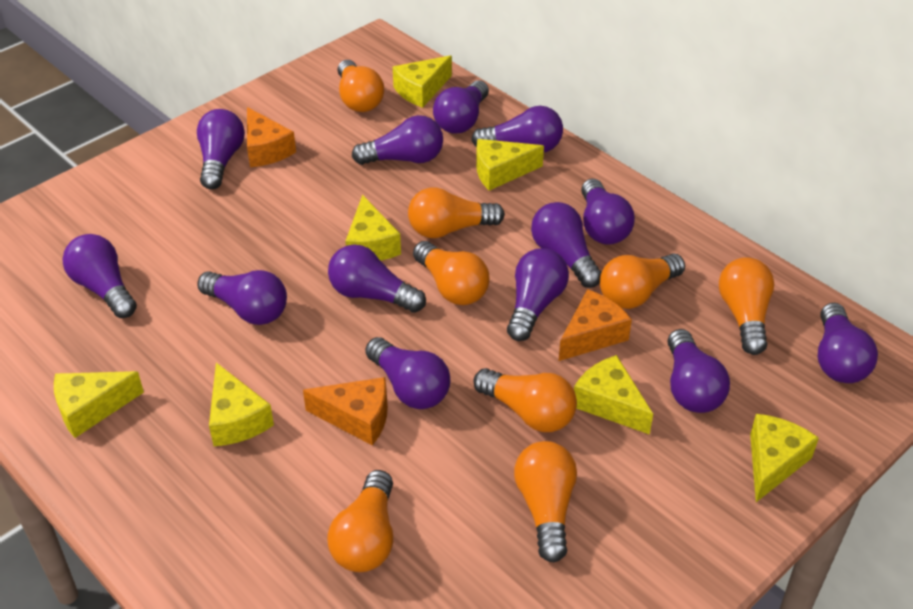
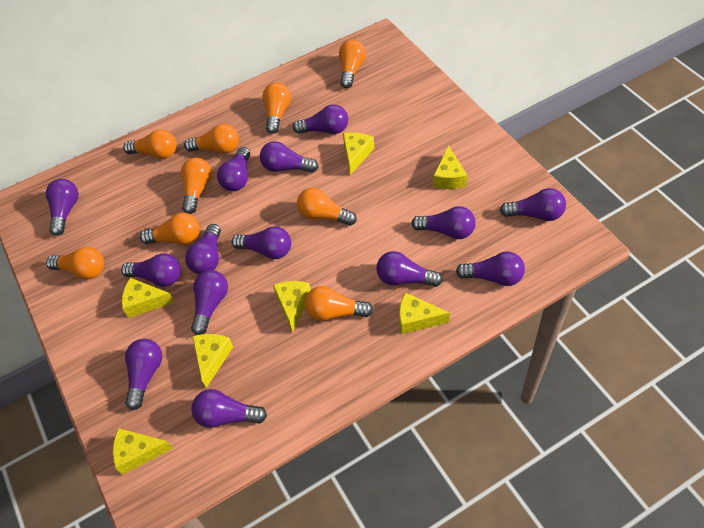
orange cheese: [247,107,296,167] [303,377,388,446] [559,289,632,361] = 3 -> none = 0
orange light bulb: [327,470,393,572] [338,60,384,112] [408,187,505,238] [413,241,490,305] [474,368,577,432] [514,441,577,562] [600,254,685,309] [719,257,774,355] = 8 -> [46,247,104,280] [123,129,177,159] [140,213,200,245] [181,158,212,214] [184,124,239,154] [262,82,291,134] [297,188,357,226] [304,286,373,321] [339,40,366,88] = 9
purple light bulb: [63,234,137,318] [197,109,245,189] [197,270,287,325] [328,244,426,313] [352,115,443,165] [365,337,451,409] [433,80,489,134] [471,106,563,152] [507,248,569,341] [531,202,602,288] [581,179,635,245] [668,329,730,413] [817,303,878,383] = 13 -> [46,179,78,236] [121,253,181,287] [125,339,162,411] [185,224,221,274] [191,270,228,335] [191,389,267,428] [217,147,250,191] [231,226,291,259] [260,141,319,173] [293,104,348,134] [376,251,443,287] [411,206,476,239] [456,252,525,286] [500,188,566,221] = 14

